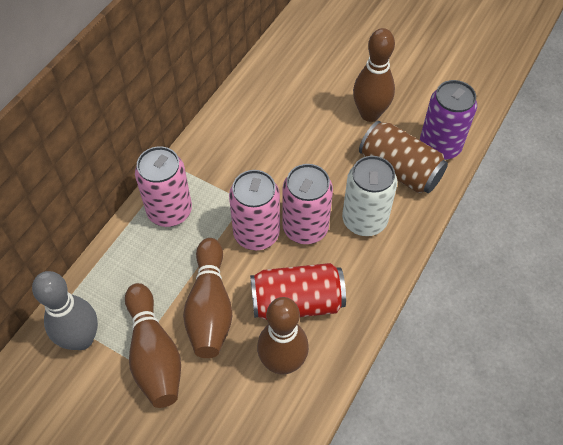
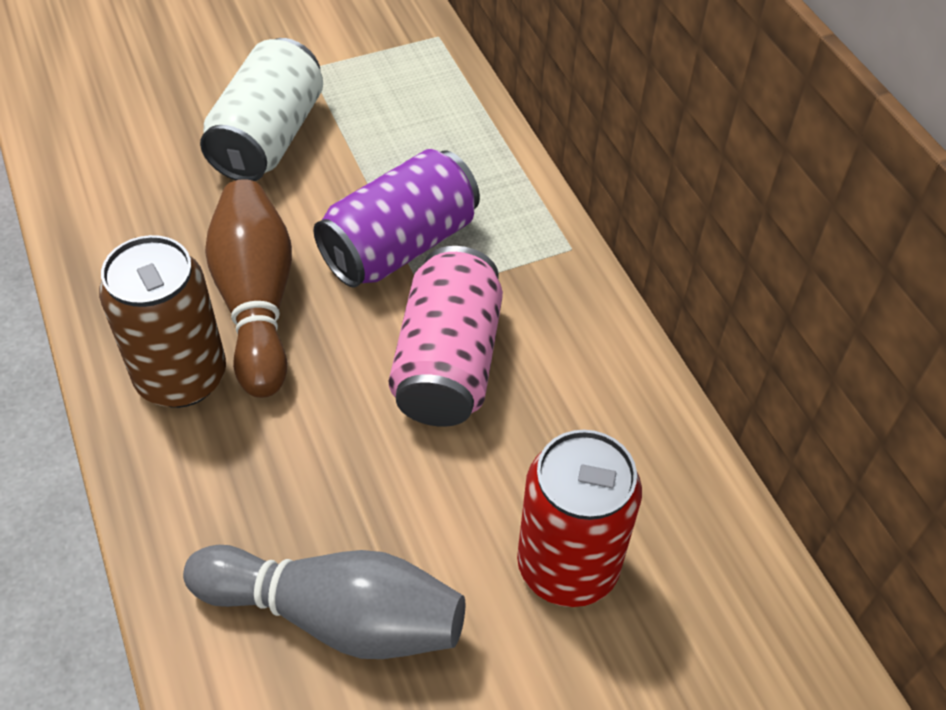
brown bowling pin: [125,283,181,408] [183,238,232,358] [257,297,309,375] [353,28,395,122] = 4 -> [205,179,292,398] = 1
pink can: [135,146,192,227] [229,170,280,250] [282,164,333,244] = 3 -> [389,246,503,427] = 1

